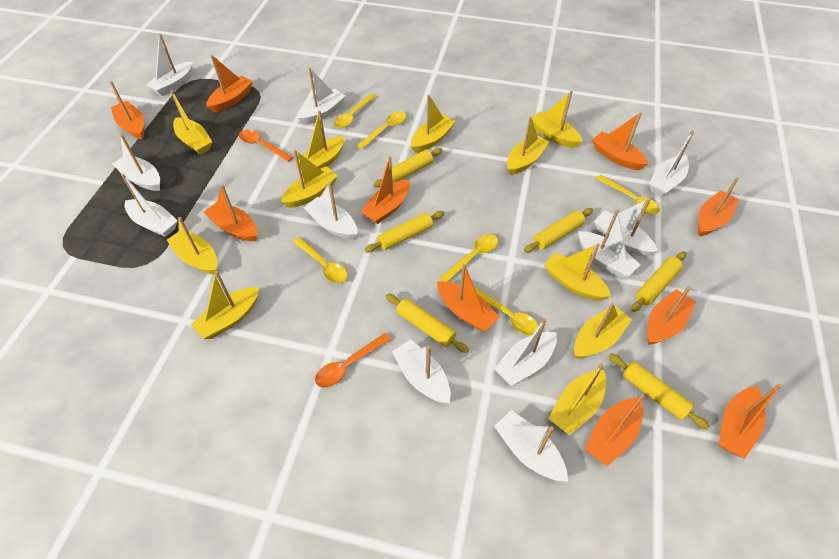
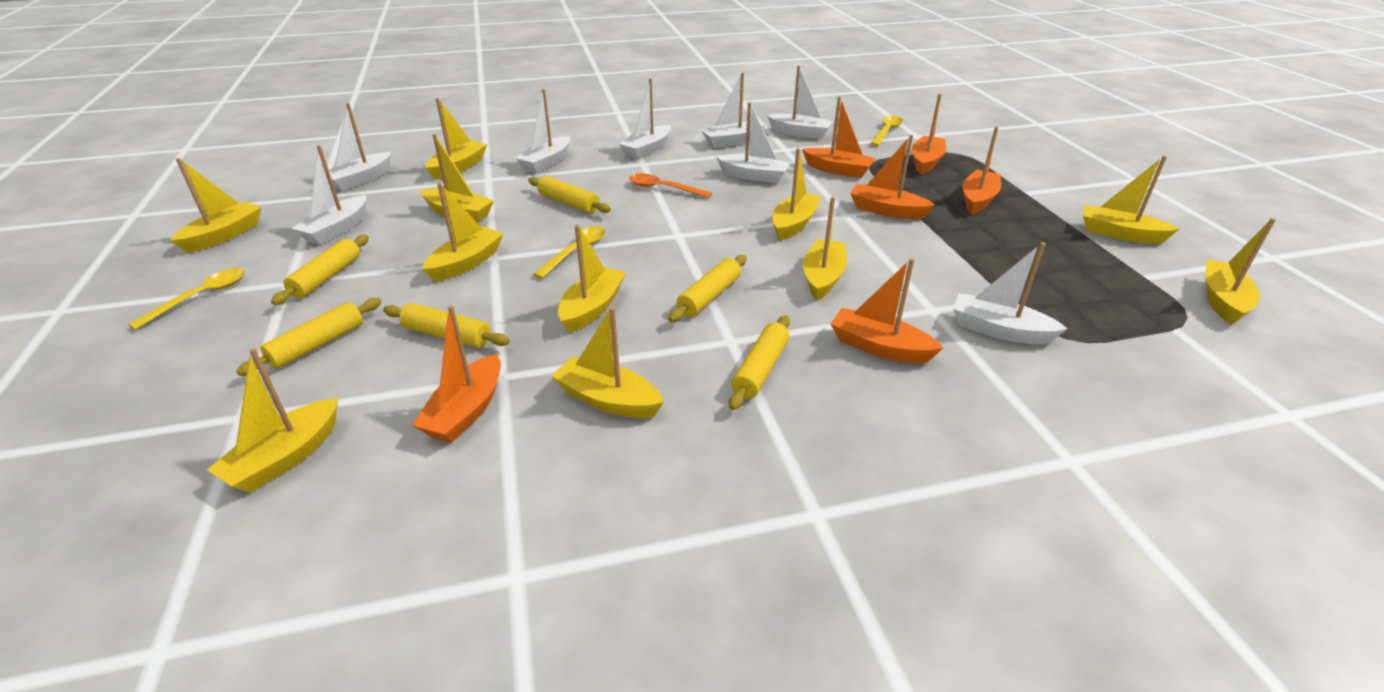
orange boat: [110,81,144,140] [204,185,257,241] [206,55,253,113] [361,156,410,224] [437,264,500,332] [584,394,645,466] [592,112,648,170] [647,287,696,345] [698,177,739,236] [719,384,782,459] = 10 -> [412,305,501,443] [802,97,876,178] [831,258,943,363] [850,135,935,219] [912,94,946,174] [962,127,1001,214] = 6
orange spoon: [239,130,293,162] [315,333,391,388] = 2 -> [629,174,712,198] = 1
white boat: [113,134,160,191] [121,174,178,237] [146,34,193,96] [298,67,345,125] [303,182,357,239] [392,339,451,404] [494,318,557,386] [494,410,568,482] [578,210,641,278] [594,198,658,256] [649,130,694,196] = 11 -> [291,145,367,245] [329,103,392,191] [515,89,570,173] [619,78,671,159] [701,73,765,148] [716,102,790,183] [767,65,833,139] [953,242,1067,344] = 8
yellow spoon: [293,237,348,283] [334,94,376,128] [357,111,406,149] [439,234,498,282] [474,287,539,336] [596,175,660,214] = 6 -> [128,268,245,330] [533,226,606,279] [870,116,903,146] = 3

